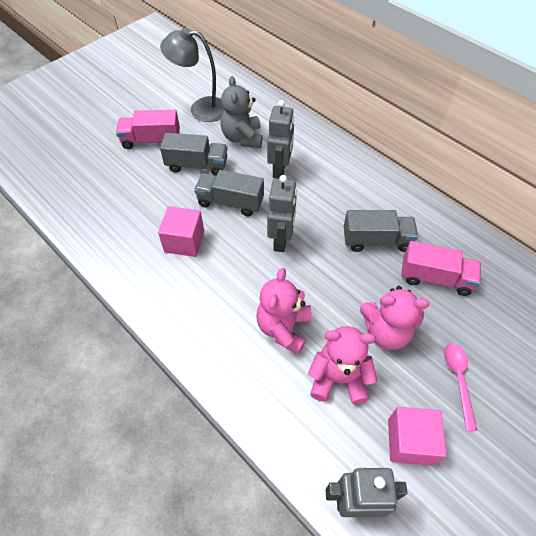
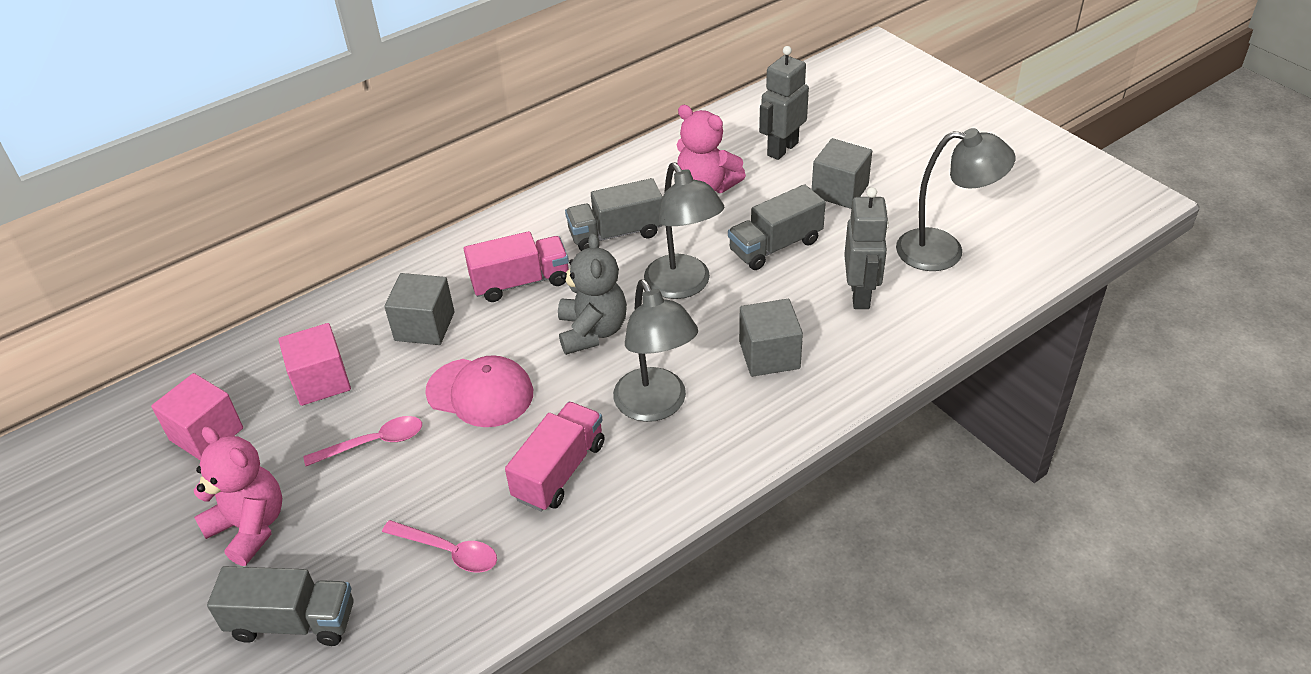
grey cube: none = 0 -> [384,273,455,345] [739,299,803,377] [812,138,872,209] = 3
grey lamp: [160,27,224,122] = 1 -> [613,279,698,422] [644,162,724,299] [896,128,1016,271] = 3
grey robot: [267,100,294,179] [267,175,297,252] [326,467,408,517] = 3 -> [759,46,809,160] [844,187,889,309] = 2
pink cap: none = 0 -> [425,355,533,427] = 1
pink spoon: [444,343,477,431] = 1 -> [303,416,422,466] [382,520,497,573] = 2
pink teddy bear: [256,268,311,355] [308,326,377,404] [360,286,429,350] = 3 -> [194,426,282,566] [677,105,746,193] = 2

